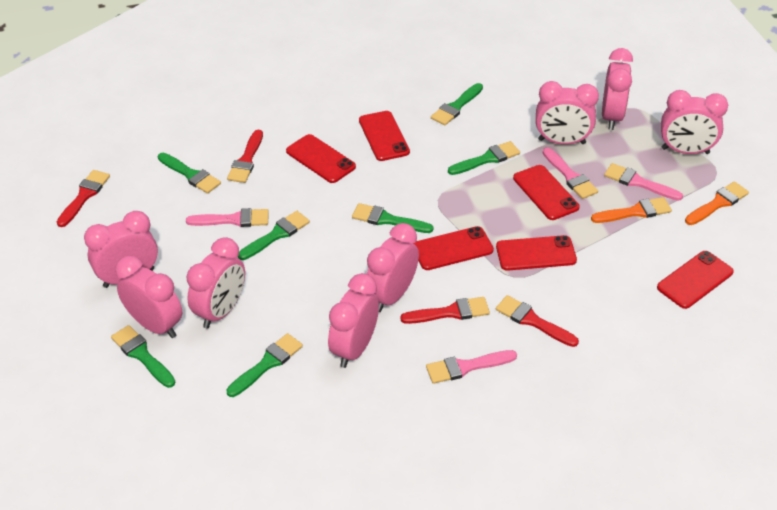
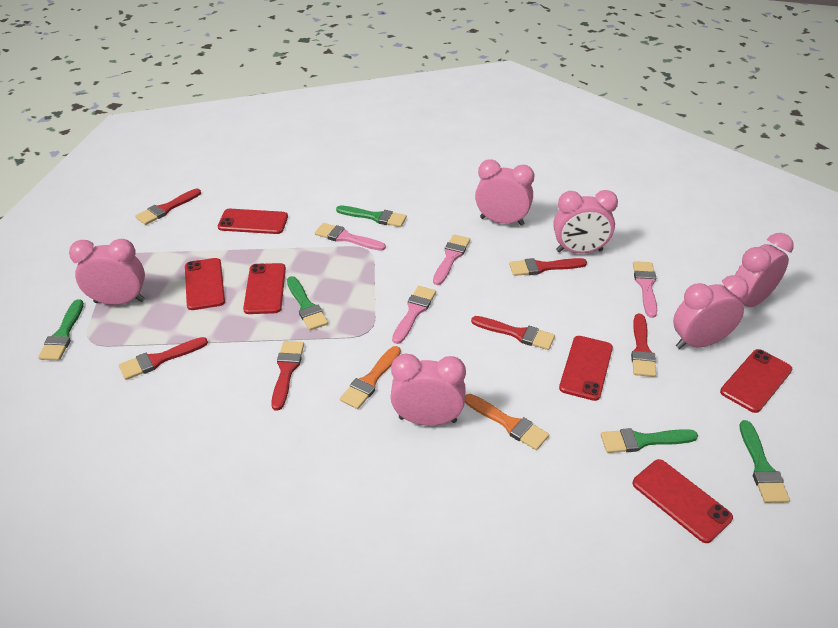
green brush: [111,325,175,388] [158,153,221,194] [226,333,303,397] [238,211,310,260] [352,203,433,233] [431,83,483,125] [448,141,520,175] = 7 -> [38,299,84,360] [287,276,328,330] [336,206,407,227] [601,428,698,453] [739,420,790,503] = 5
pink clock: [84,211,158,288] [115,256,183,338] [187,237,245,329] [328,273,379,368] [367,223,419,312] [536,81,599,145] [602,48,633,130] [661,90,728,154] = 8 -> [69,239,145,305] [390,354,466,426] [475,159,534,226] [553,190,618,253] [673,275,749,349] [735,233,794,307] = 6
red brush: [57,170,110,227] [227,130,263,183] [400,297,490,324] [496,295,579,347] = 4 -> [119,337,208,380] [135,189,201,225] [271,341,304,411] [471,316,555,350] [509,258,587,276] [631,314,656,377] = 6

